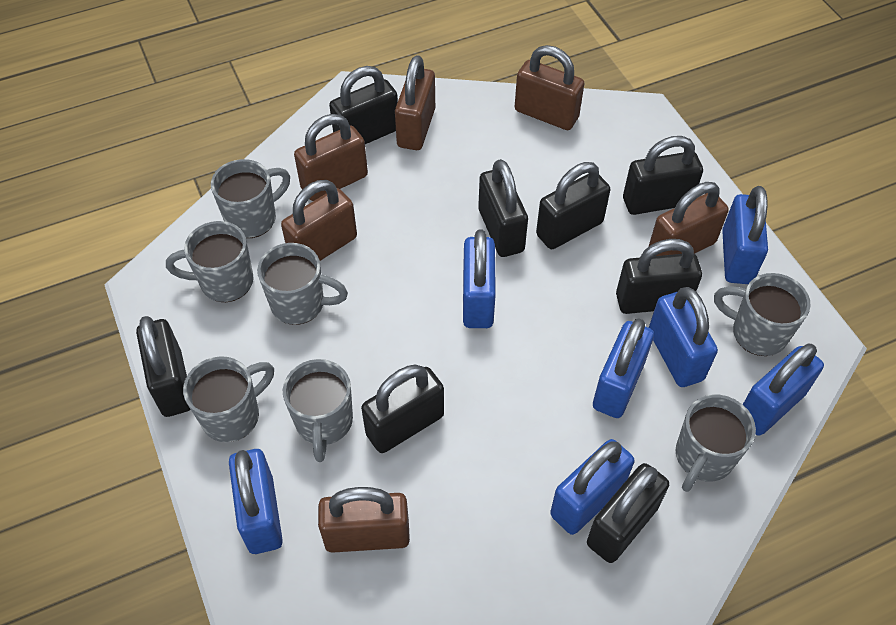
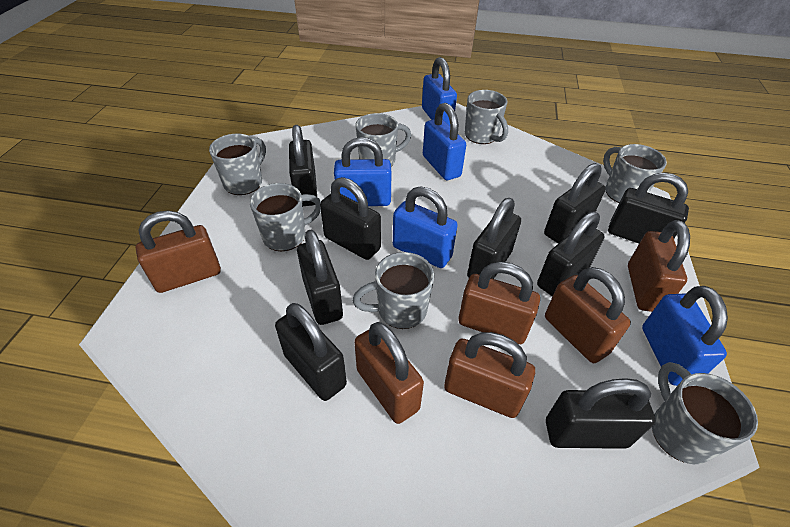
black padlock: [136,316,191,417] [329,66,398,144] [361,365,444,453] [478,159,528,257] [536,162,610,249] [587,463,669,563] [616,239,702,314] [623,136,703,215] = 8 -> [275,303,347,401] [289,125,317,206] [297,230,343,325] [320,177,381,260] [467,198,521,279] [537,211,605,297] [544,163,606,244] [546,378,656,449] [608,173,689,243] = 9
blue padlock: [229,449,283,554] [463,229,496,328] [550,439,634,535] [593,318,654,418] [649,287,718,387] [722,186,768,284] [743,344,824,436] = 7 -> [334,137,391,206] [393,186,458,268] [422,57,457,126] [423,103,466,180] [642,286,728,386] = 5

